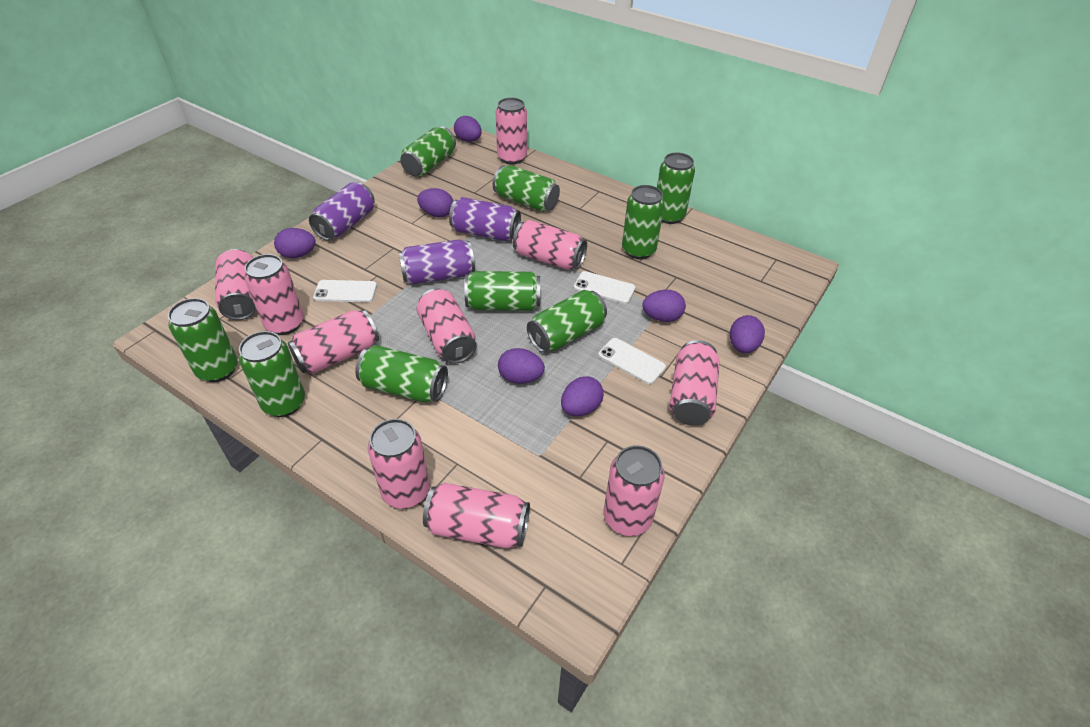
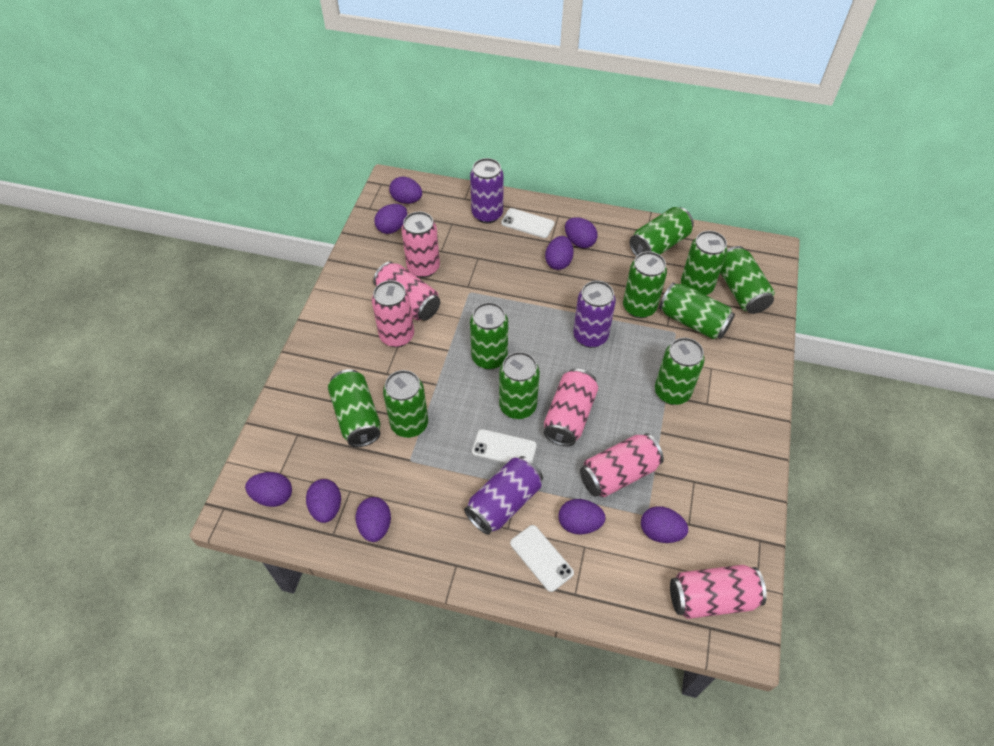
green can: [168,298,238,382] [239,331,305,417] [355,345,448,402] [400,126,456,177] [464,271,540,311] [493,165,560,212] [527,290,607,353] [622,185,665,259] [657,153,695,224] = 9 -> [328,369,381,447] [383,370,428,438] [470,302,508,370] [499,352,540,419] [623,252,667,318] [629,207,694,256] [655,338,705,405] [659,282,735,339] [681,231,728,295] [720,246,775,314] = 10
pink can: [215,249,256,320] [244,254,304,335] [288,309,379,374] [368,419,430,509] [416,288,476,364] [423,483,530,549] [496,98,527,165] [513,220,587,270] [603,445,665,536] [669,340,720,426] = 10 -> [372,280,414,347] [373,262,440,321] [401,212,440,278] [544,369,598,447] [580,433,664,497] [670,565,767,619] = 6
purple egg: [274,228,316,258] [417,188,453,217] [454,116,482,142] [498,348,545,384] [561,376,604,416] [642,290,686,322] [730,315,765,353] = 7 -> [245,472,292,507] [306,479,341,523] [356,497,391,542] [374,204,407,234] [389,177,422,204] [545,236,574,270] [558,499,606,535] [565,217,598,248] [641,506,688,543] = 9

